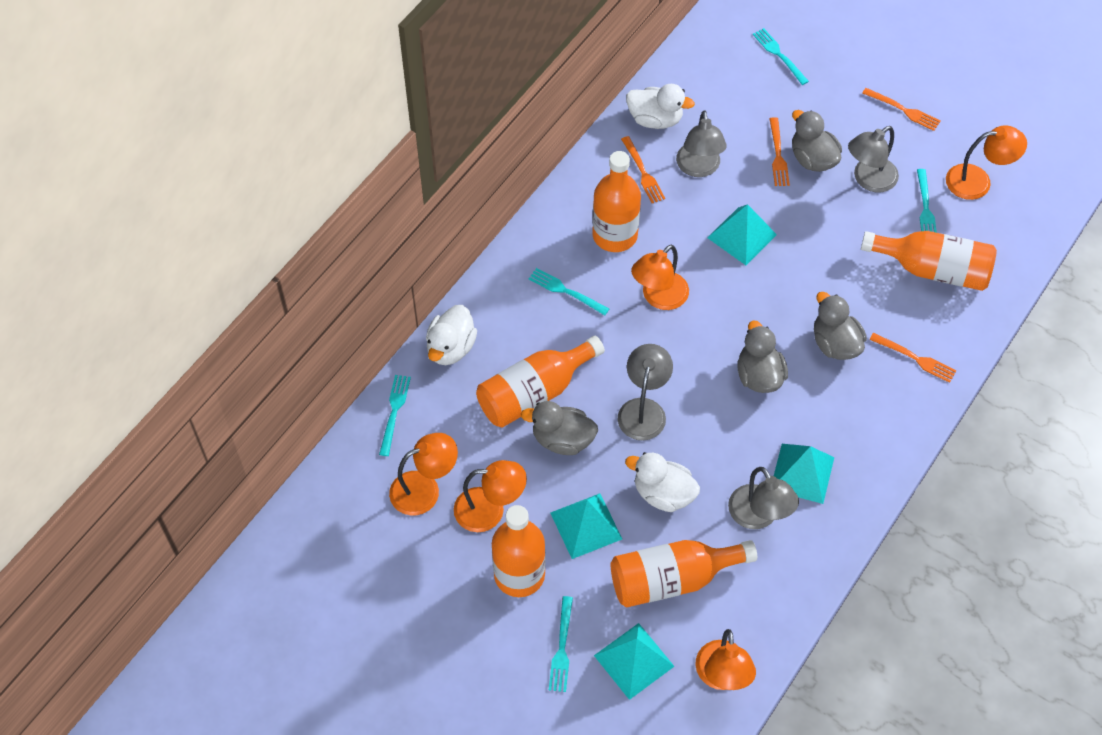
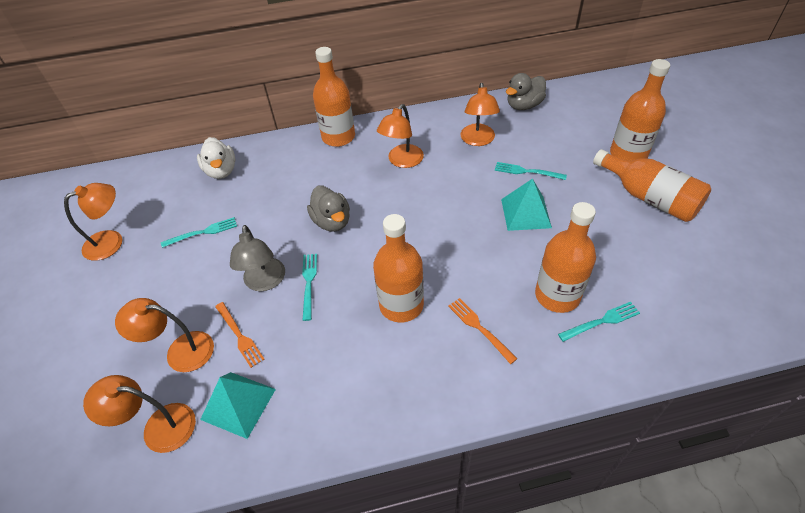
grey duck: [521,401,598,455] [737,320,788,393] [792,110,842,172] [814,292,867,360] = 4 -> [307,186,350,232] [506,73,546,110] = 2
grey lamp: [618,344,673,441] [676,110,727,177] [728,467,799,529] [848,126,899,192] = 4 -> [230,225,285,291] = 1
orange fork: [621,136,665,203] [769,117,790,186] [862,88,941,131] [869,333,957,383] = 4 -> [215,302,264,368] [448,298,517,364] = 2
turquoise fork: [379,375,411,456] [528,268,609,315] [549,596,573,692] [753,28,809,85] [917,169,937,233] = 5 -> [161,217,237,248] [302,254,317,321] [495,162,567,180] [558,302,640,342] = 4
turquoise pyramid: [551,494,622,559] [594,623,675,700] [707,204,777,265] [774,444,834,504] = 4 -> [200,372,276,439] [501,178,552,231] = 2
white duck: [426,305,477,365] [625,452,700,512] [626,84,695,129] = 3 -> [197,137,235,179] = 1

